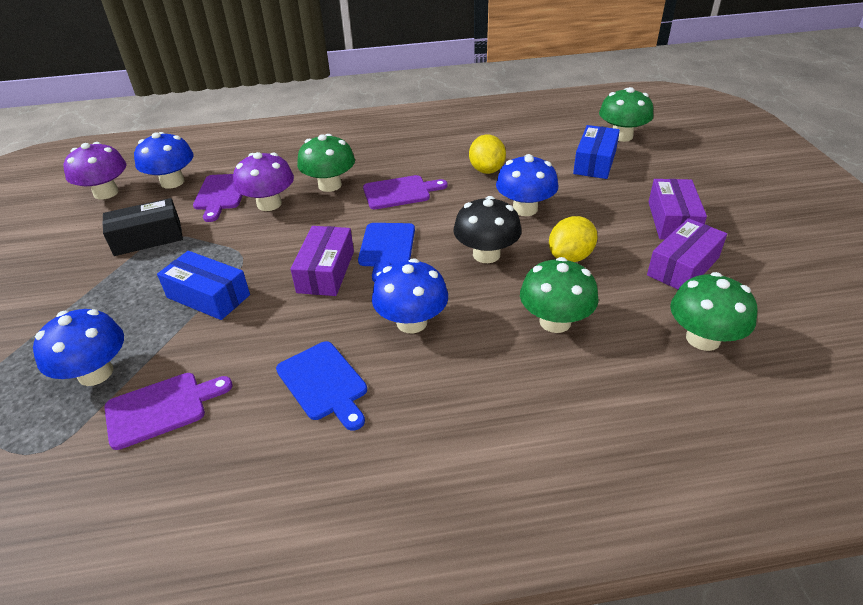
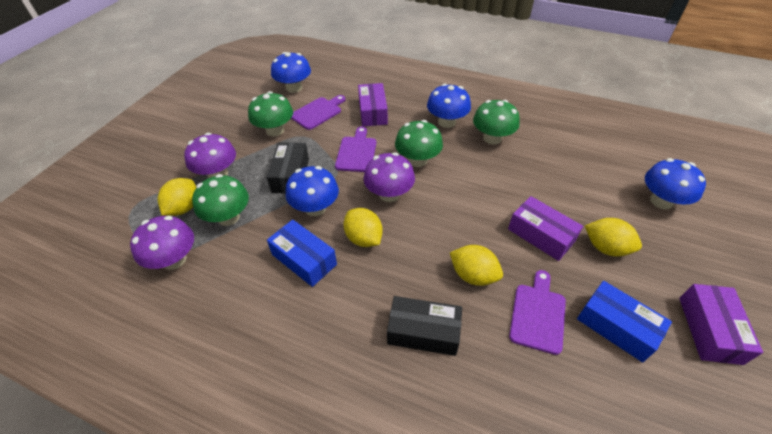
black box: [102,198,183,256] = 1 -> [267,142,309,194] [387,296,462,356] = 2
black mushroom: [453,196,522,263] = 1 -> none = 0
blue cutting board: [276,341,367,431] [358,223,415,282] = 2 -> none = 0
purple mushroom: [63,142,126,200] [233,152,294,211] = 2 -> [130,216,194,270] [184,133,236,178] [363,152,415,202] = 3
yellow lemon: [469,134,506,174] [549,216,598,262] = 2 -> [157,178,196,216] [343,208,383,247] [450,245,503,286] [585,218,642,257] = 4

